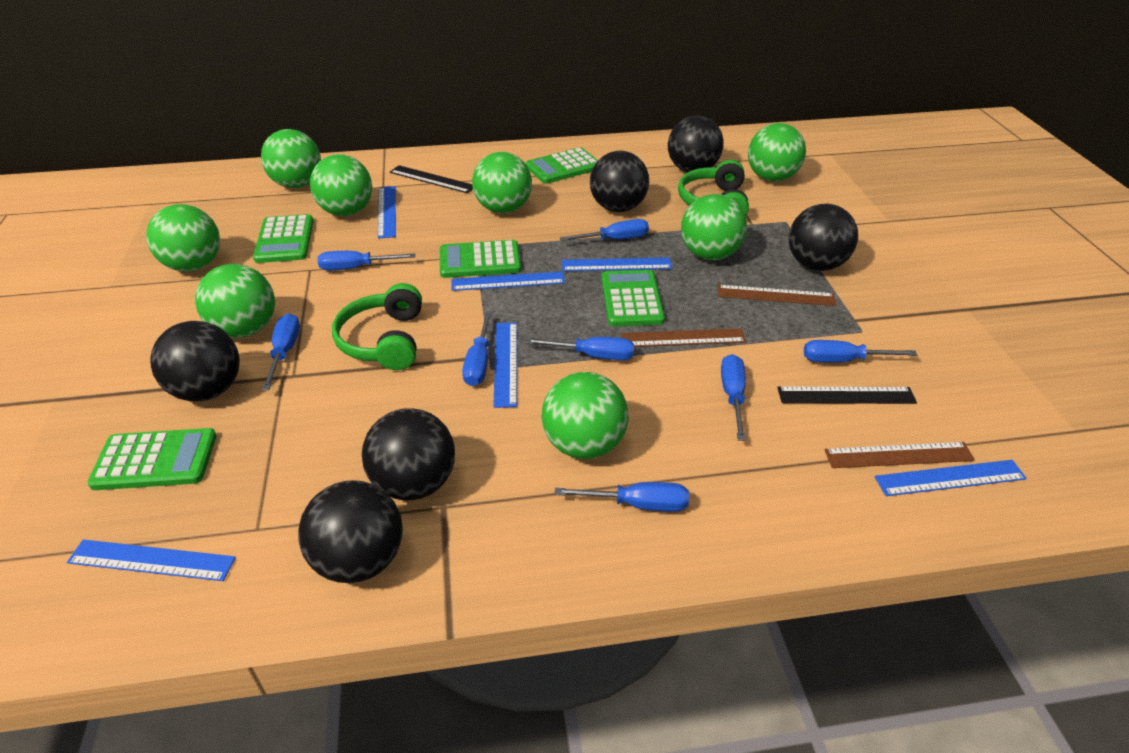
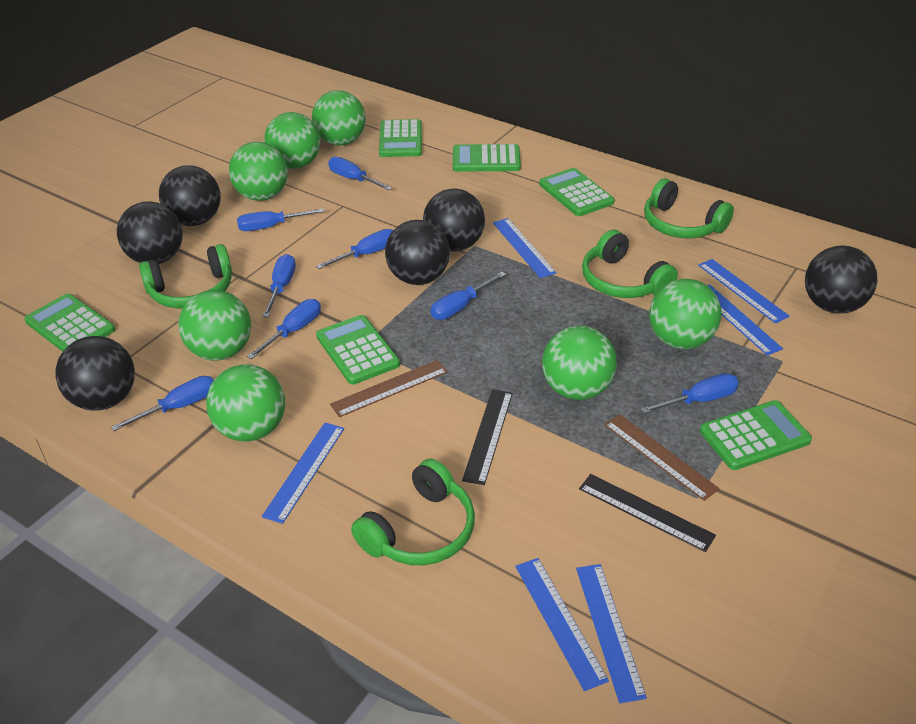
brown ruler: [621,328,746,347] [718,285,836,306] [824,442,975,468] = 3 -> [330,360,448,417] [604,414,720,501] = 2
green ball: [147,204,220,271] [195,264,275,338] [261,129,321,188] [310,154,372,216] [472,152,532,213] [542,372,629,459] [681,194,747,260] [748,123,806,182] = 8 -> [178,290,251,361] [206,364,285,442] [229,142,288,201] [264,112,320,169] [312,90,366,145] [542,326,617,400] [649,279,721,349] = 7
green calculator: [87,428,217,490] [253,214,314,263] [440,240,521,278] [526,147,598,184] [601,270,665,326] = 5 -> [24,294,115,352] [316,315,400,385] [379,119,422,157] [453,144,521,171] [539,168,614,216] [700,400,812,470] = 6
green headphones: [332,283,422,370] [678,160,749,216] = 2 -> [139,244,232,308] [351,459,475,565] [582,230,678,298] [644,178,734,238] = 4

